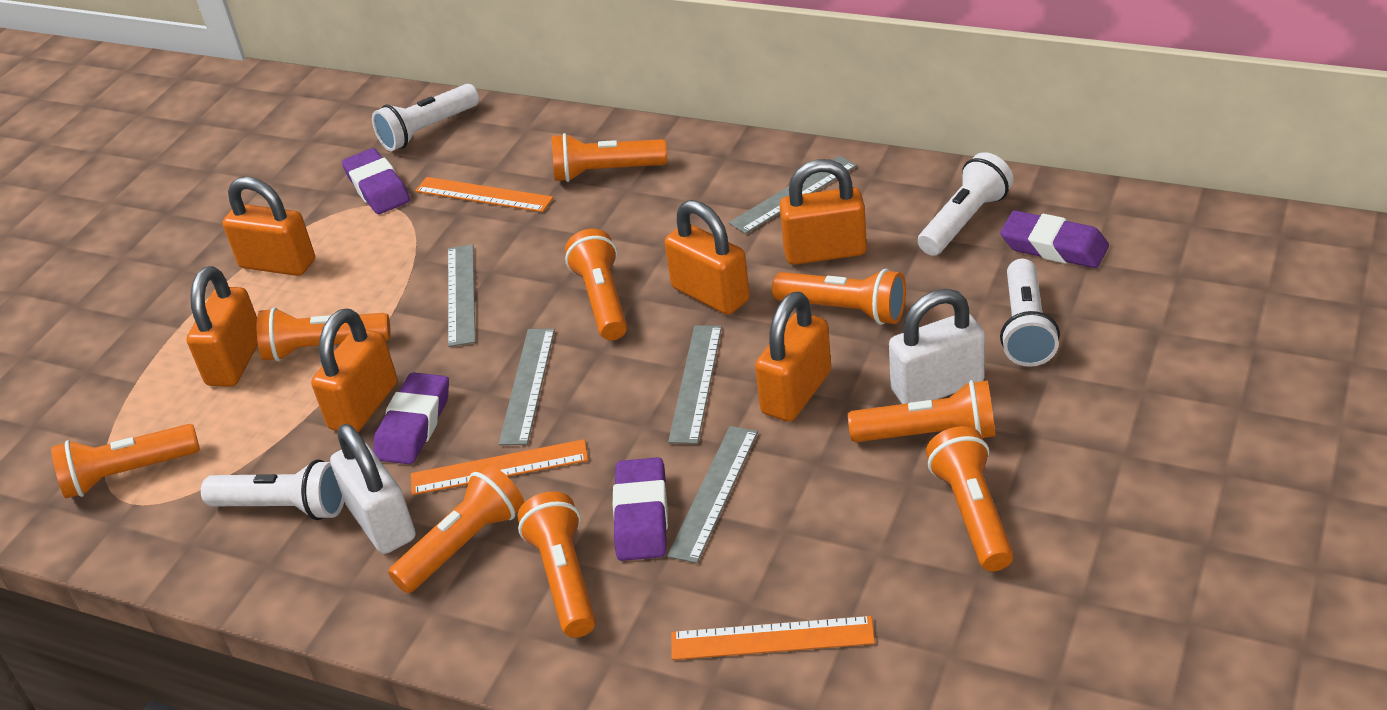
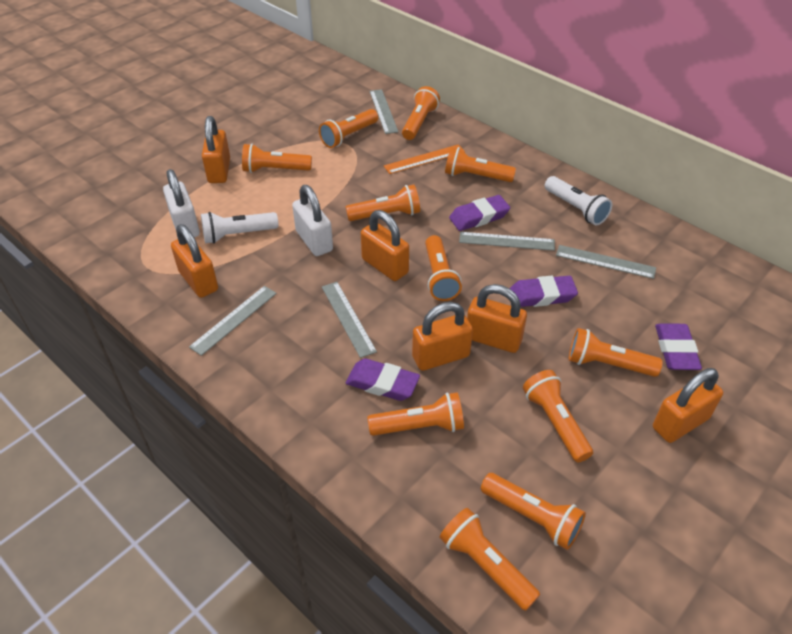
orange flashlight: [51,424,200,498] [257,307,391,361] [388,464,524,593] [517,492,596,638] [552,133,667,182] [565,229,627,340] [772,269,906,325] [848,380,996,442] [926,426,1013,571] = 9 -> [242,144,312,173] [319,109,378,148] [346,185,420,221] [367,392,464,436] [402,86,440,140] [425,235,462,301] [440,508,540,611] [445,147,516,182] [481,473,586,550] [523,370,593,462] [569,328,663,377] = 11
orange ruler: [411,439,588,495] [415,177,554,212] [671,616,875,660] = 3 -> [384,144,465,174] = 1
white flashlight: [201,460,344,520] [372,84,479,151] [918,152,1013,256] [1000,259,1060,367] = 4 -> [201,212,279,244] [545,176,612,226] = 2

